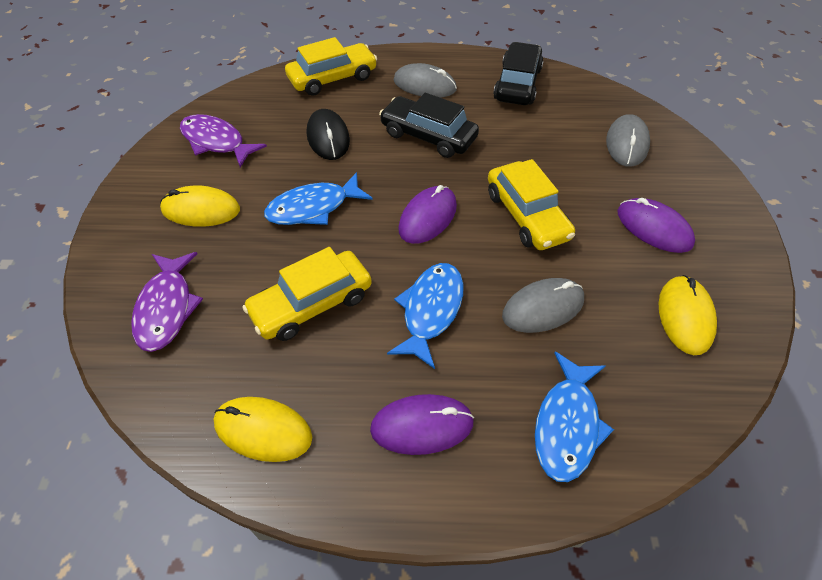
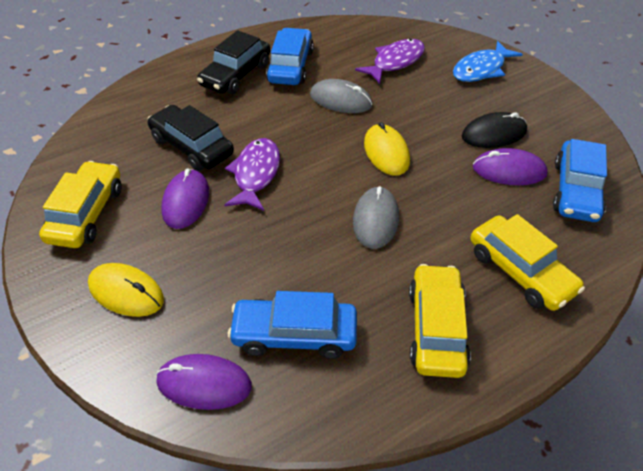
blue car: none = 0 -> [228,291,357,359] [266,28,314,85] [553,139,607,222] = 3
blue fish: [264,172,373,225] [387,263,463,369] [535,352,614,482] = 3 -> [453,41,523,82] = 1
grey mouse: [394,63,457,97] [502,278,584,333] [606,114,650,167] = 3 -> [310,79,373,113] [353,186,399,249] = 2
yellow mouse: [160,186,240,227] [214,397,312,462] [659,275,717,355] = 3 -> [88,263,164,317] [364,122,410,176] = 2

